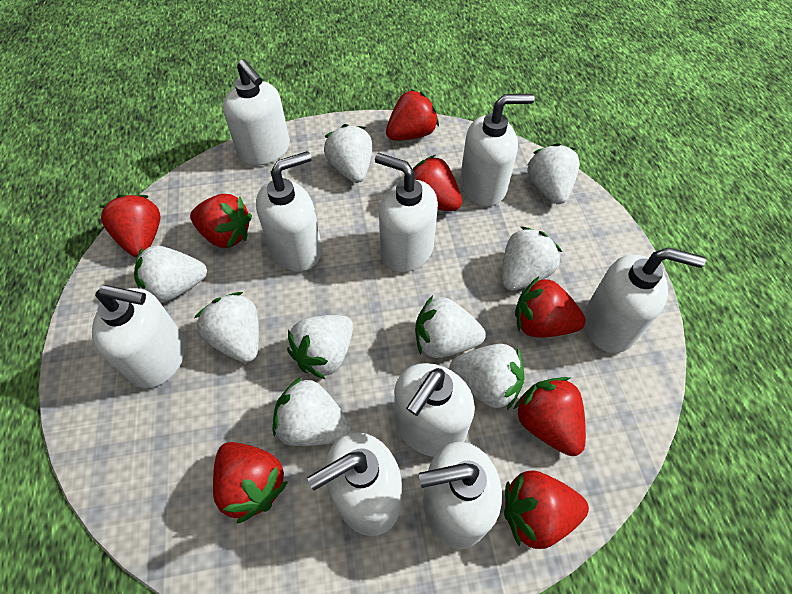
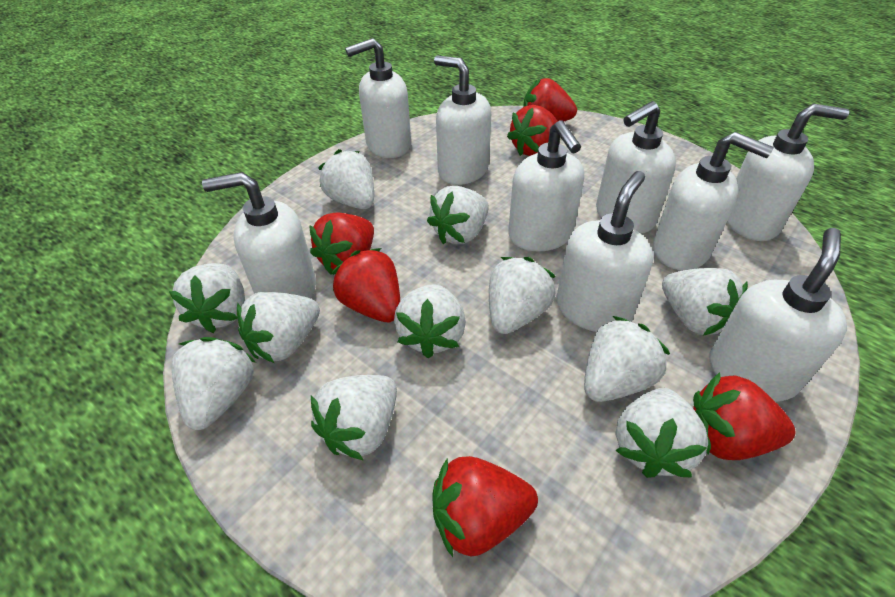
red strawberry: [100,194,161,257] [190,194,252,248] [213,442,288,523] [386,89,439,141] [413,155,462,211] [504,471,589,549] [514,377,586,456] [515,277,586,338] = 8 -> [309,212,374,274] [332,248,400,322] [433,456,538,557] [507,105,558,156] [523,78,577,122] [693,372,796,460] = 6
white strawberry: [134,245,207,303] [195,292,259,363] [273,377,351,446] [287,315,353,380] [324,124,372,183] [415,296,486,358] [450,344,524,410] [502,226,562,291] [527,143,580,204] = 9 -> [169,263,245,333] [172,337,256,430] [237,292,320,363] [311,375,397,461] [318,149,374,209] [394,284,466,358] [427,186,489,244] [489,257,556,334] [584,316,670,402] [615,388,708,478] [662,268,748,335] = 11

